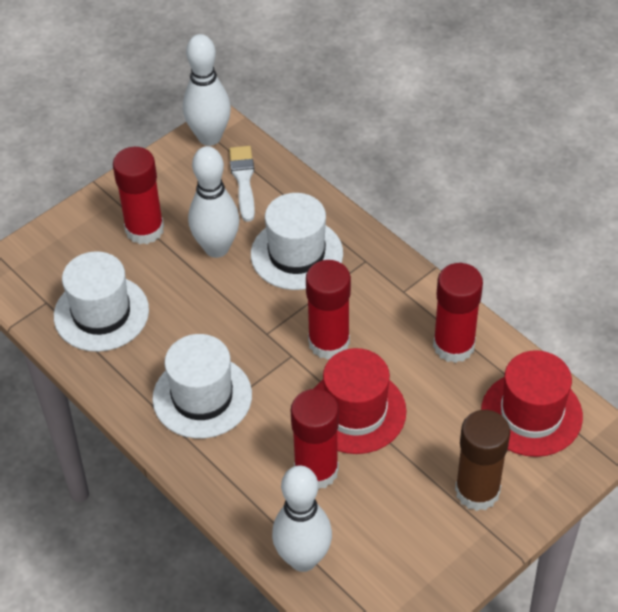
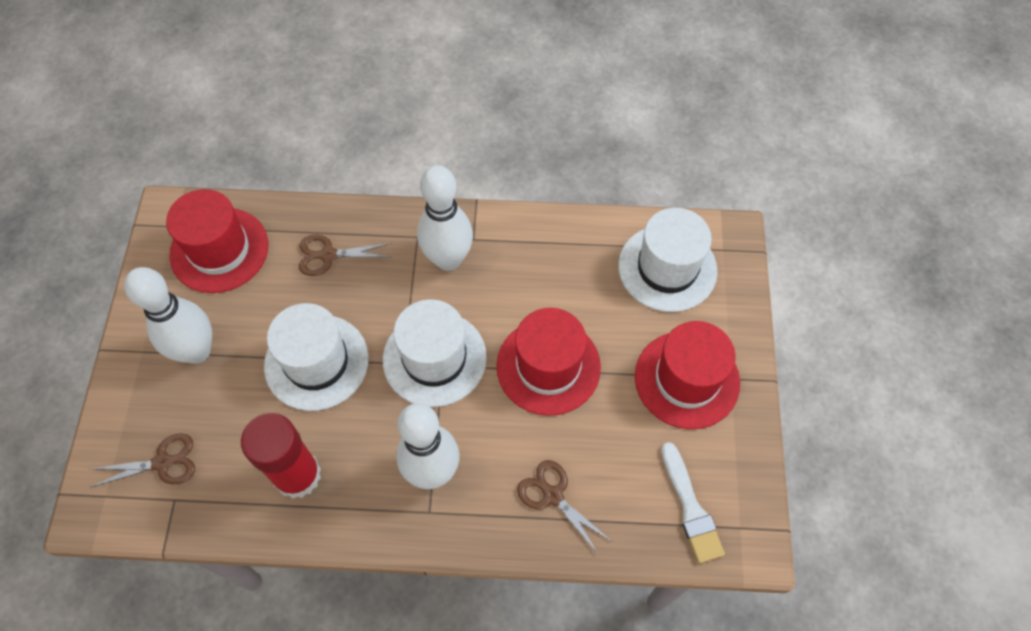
brown glue stick: [455,410,510,511] = 1 -> none = 0
brown scissors: none = 0 -> [91,433,195,487] [299,234,392,276] [517,460,611,555] = 3
red glue stick: [113,147,164,244] [291,389,339,489] [306,260,351,360] [433,263,483,363] = 4 -> [241,413,321,499] = 1
red hat: [314,348,407,454] [481,350,583,457] = 2 -> [166,189,268,293] [496,308,601,416] [635,321,740,429] = 3

